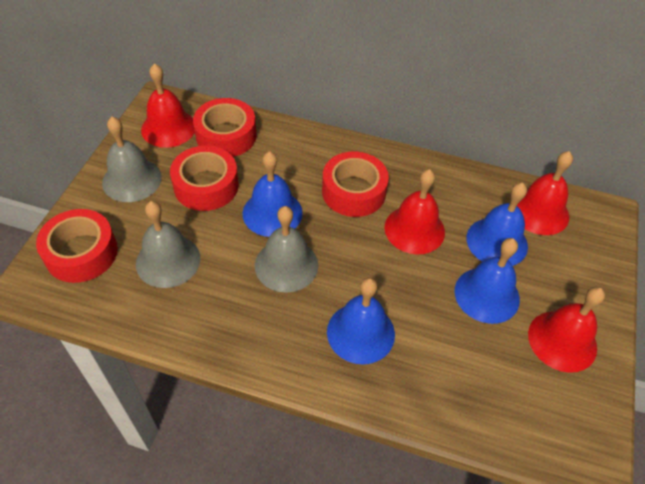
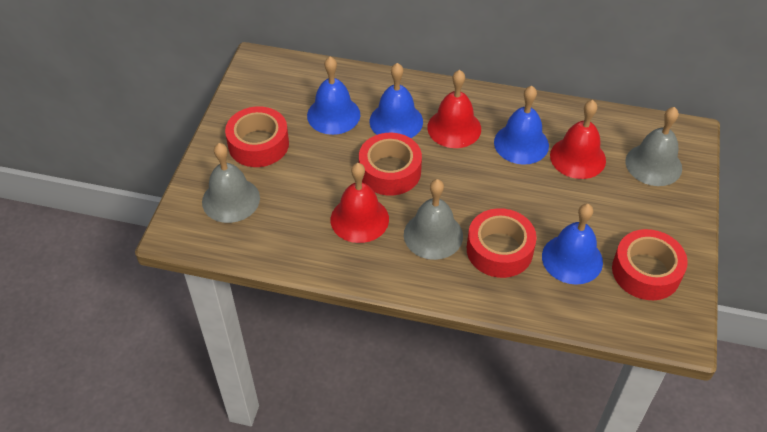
red bell: [141,63,195,148] [384,169,445,254] [517,151,573,235] [528,287,605,373] = 4 -> [331,163,389,243] [427,70,481,148] [550,100,606,179] = 3

